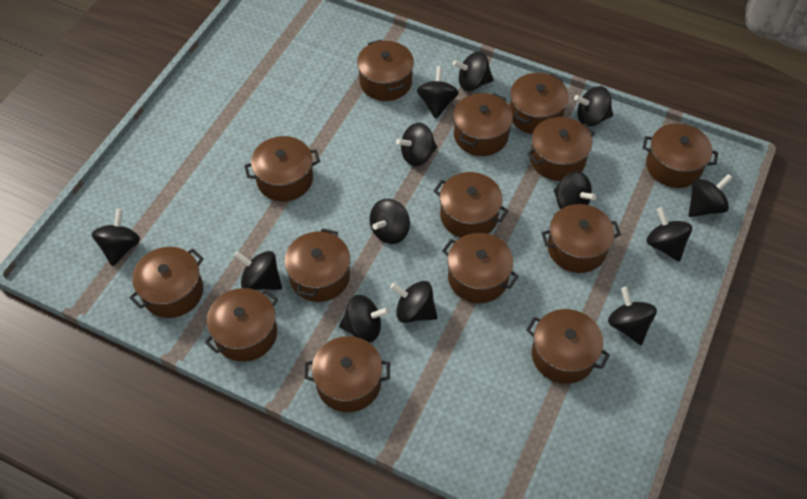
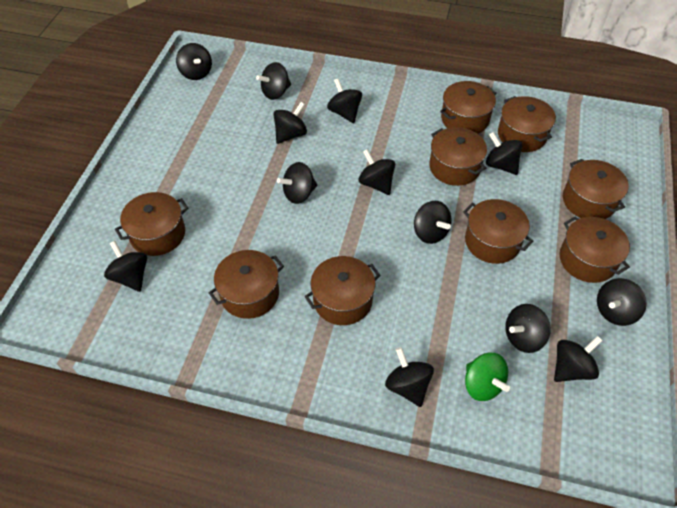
brown pot: [129,247,204,318] [205,288,278,362] [244,136,320,201] [284,228,350,302] [304,336,390,412] [357,40,414,101] [434,172,508,238] [442,233,519,303] [454,93,513,156] [510,73,569,134] [526,309,610,384] [527,117,595,181] [541,204,621,273] [643,123,718,188] = 14 -> [115,192,189,256] [209,250,284,319] [305,256,381,325] [429,127,487,186] [440,81,497,134] [463,199,533,264] [498,96,556,152] [559,216,630,283] [563,159,628,219] = 9
green spinning top: none = 0 -> [465,353,510,401] = 1

